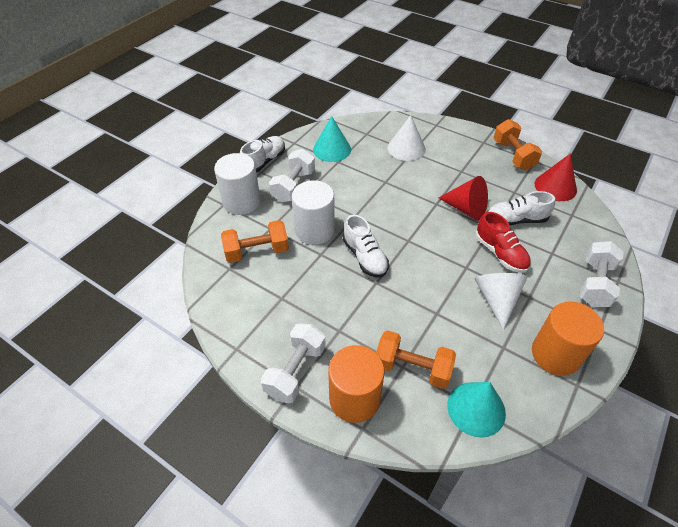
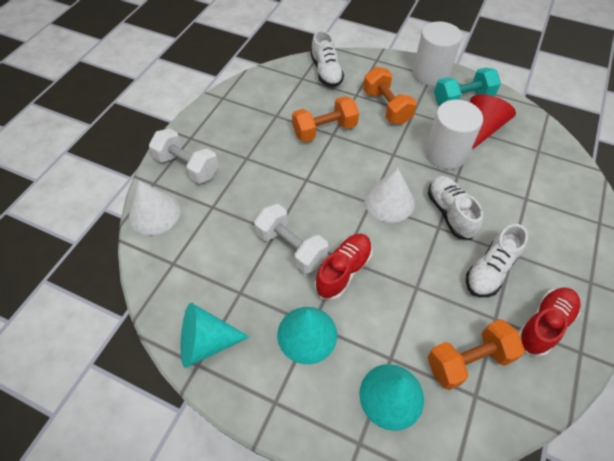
orange cylinder: [328,345,384,423] [532,301,604,376] = 2 -> none = 0
red cone: [439,176,488,220] [535,153,577,201] = 2 -> [470,94,516,149] = 1
red shoe: [475,212,531,273] = 1 -> [315,234,372,300] [519,288,581,357] = 2
turquoise cone: [313,116,351,162] [447,382,506,438] = 2 -> [181,303,250,368] [277,307,337,364] [359,364,424,431] = 3
turquoise dumbbell: none = 0 -> [434,67,501,106] = 1
white dumbbell: [261,323,326,404] [269,149,315,202] [580,241,624,307] = 3 -> [149,128,219,184] [254,204,329,274] = 2

